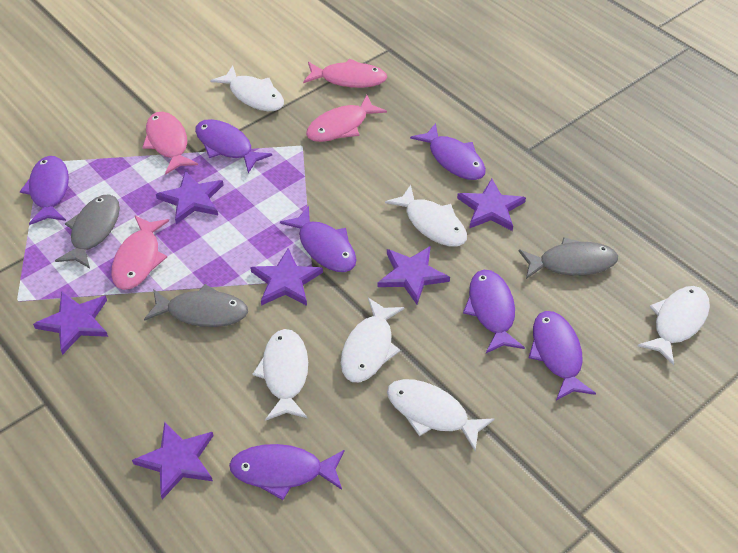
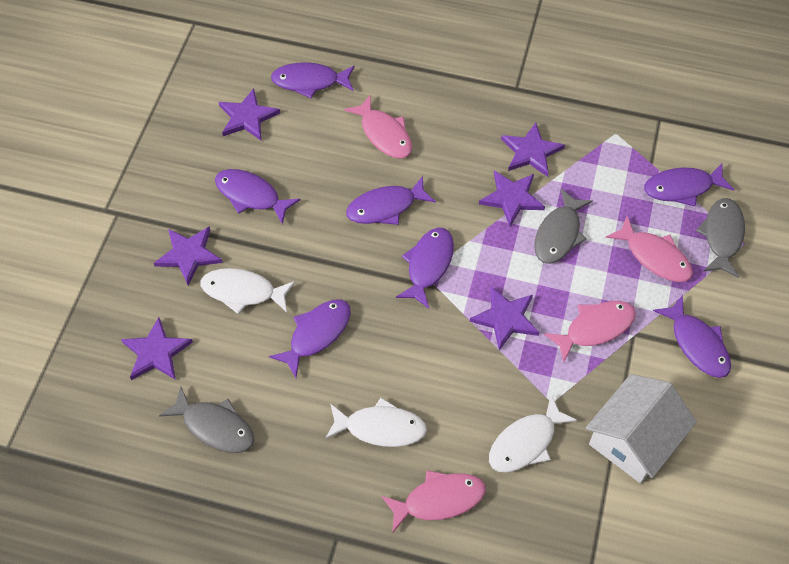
white fish: [210,65,284,111] [252,329,308,421] [341,298,404,382] [385,185,467,247] [387,379,494,451] [637,286,710,366] = 6 -> [200,268,295,314] [325,398,427,447] [489,395,578,473] = 3
white house: none = 0 -> [586,374,697,483] = 1

